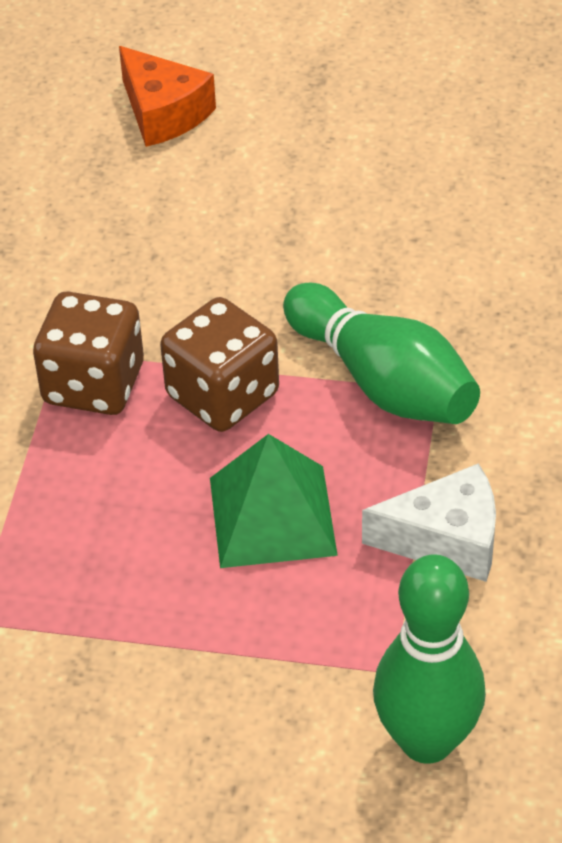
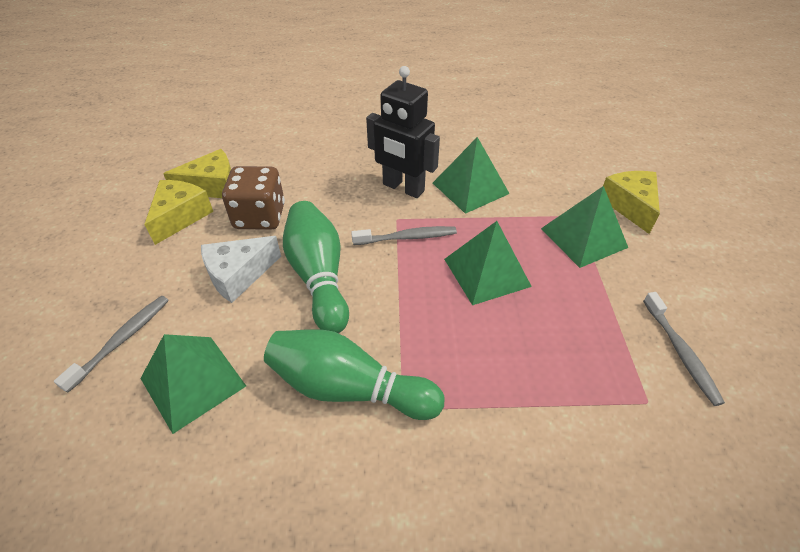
black robot: none = 0 -> [366,66,440,198] = 1
brown dice: [33,292,144,415] [160,297,279,432] = 2 -> [222,166,285,230] = 1
green pyramid: [210,434,338,568] = 1 -> [140,334,246,434] [433,137,510,214] [444,221,532,305] [541,186,628,268] = 4
grey toothbrush: none = 0 -> [54,296,169,393] [351,226,457,245] [643,292,725,406] = 3
orange cheese: [119,46,216,147] = 1 -> none = 0
yellow cheese: none = 0 -> [144,180,213,245] [163,149,231,198] [603,171,660,234] = 3

